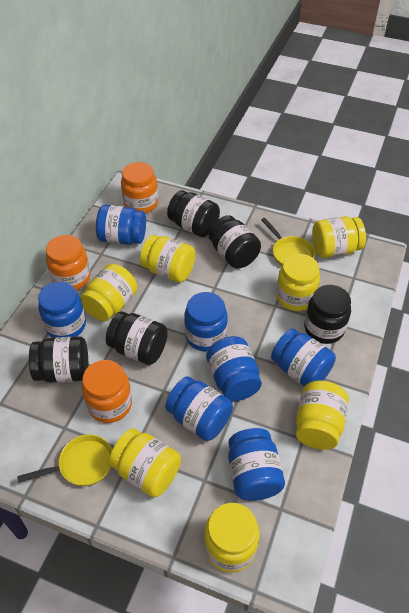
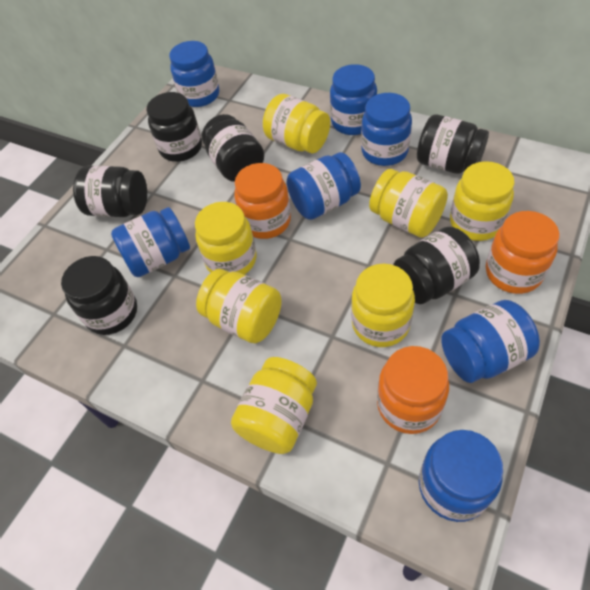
black jar: [29,336,88,383] [106,311,168,365] [167,190,220,237] [209,215,261,269] [304,285,351,344] = 5 -> [61,256,137,335] [73,165,147,217] [147,92,202,162] [202,114,264,182] [393,226,480,304] [417,114,489,174] = 6
yellow pan: [17,434,112,486] [261,218,315,266] = 2 -> none = 0

